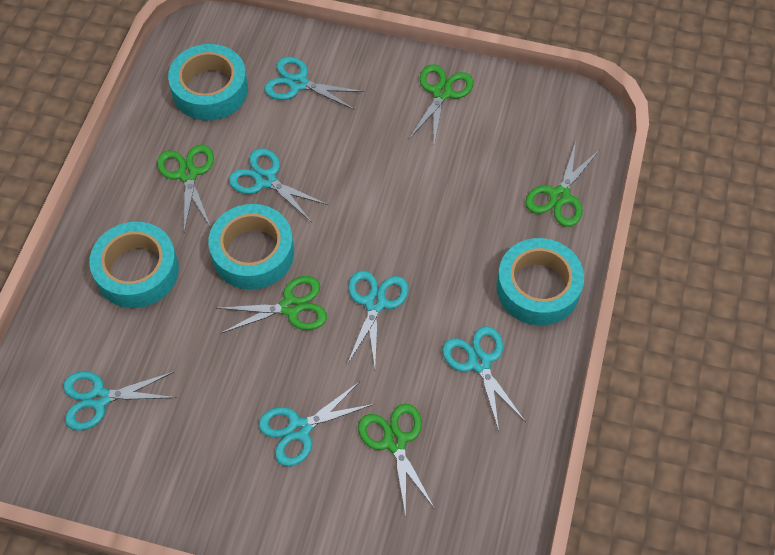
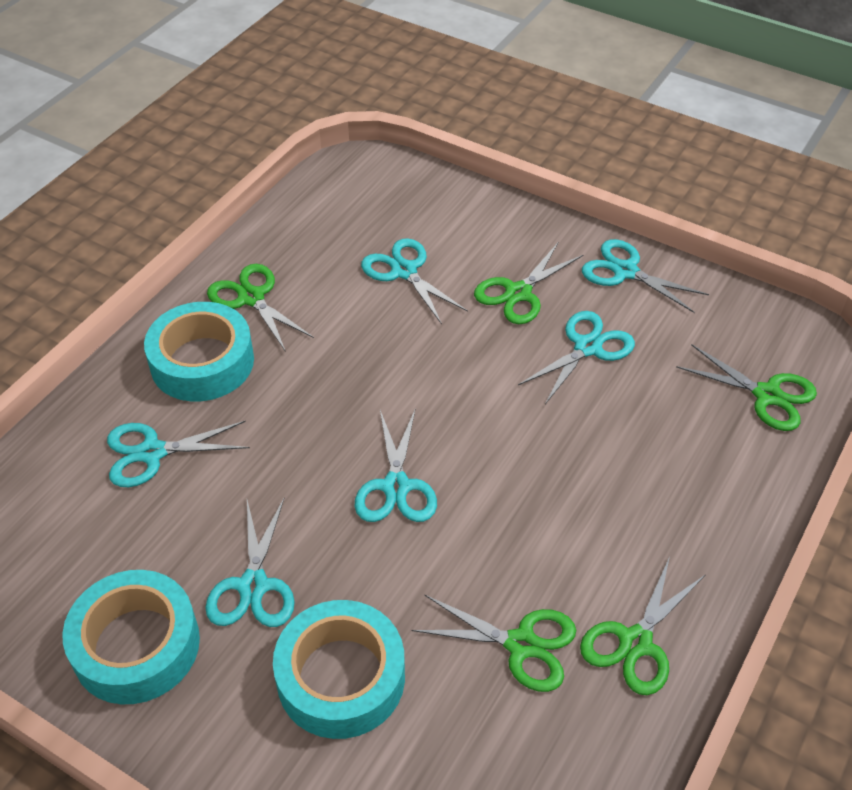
turquoise tape: [89,222,179,308] [168,44,248,120] [208,204,294,289] [496,238,584,325] = 4 -> [63,570,200,704] [144,302,254,401] [273,600,405,739] = 3

